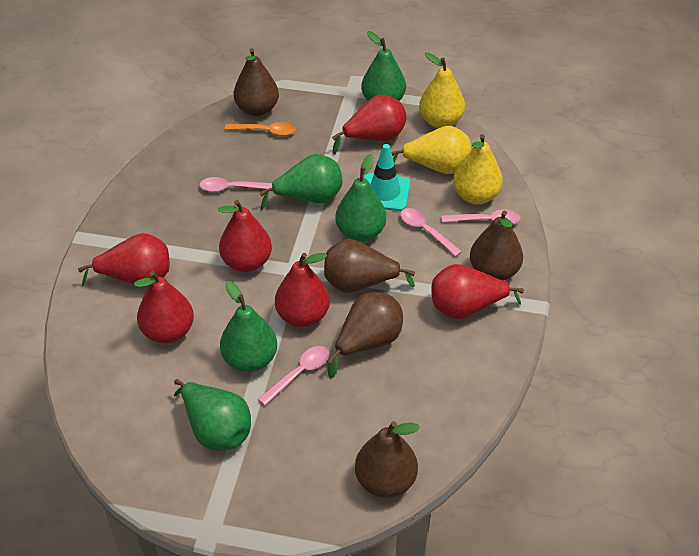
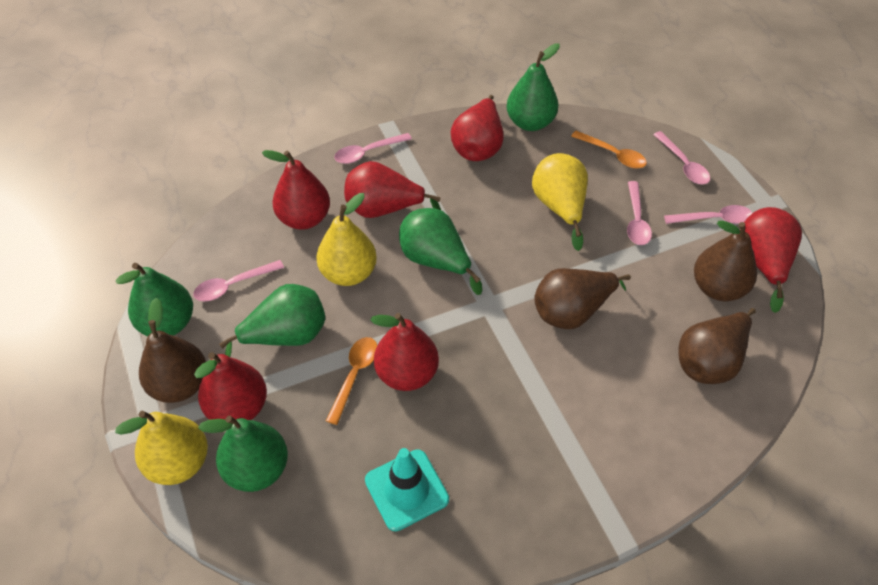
brown pear: [234,48,279,116] [324,239,415,293] [327,292,403,378] [355,421,420,498] [470,211,523,280] = 5 -> [139,298,206,403] [534,268,631,329] [678,308,756,384] [694,221,757,301] = 4
orange spoon: [225,122,296,136] = 1 -> [326,337,377,425] [571,131,647,169] = 2
pink spoon: [199,177,272,192] [258,346,329,406] [400,208,462,257] [442,209,521,224] = 4 -> [193,260,284,302] [334,133,412,164] [627,181,652,245] [653,131,710,185] [664,205,752,224] = 5

